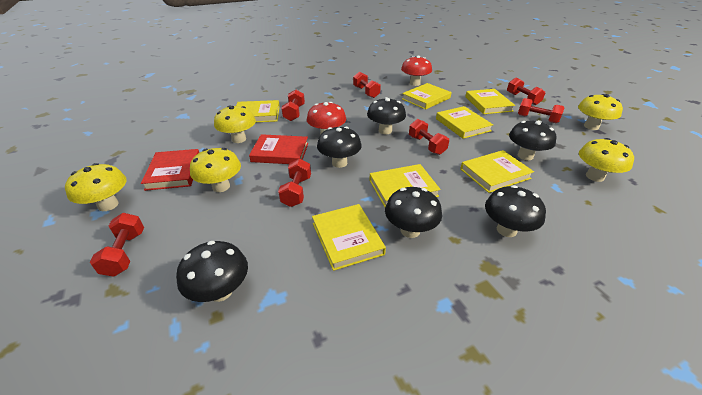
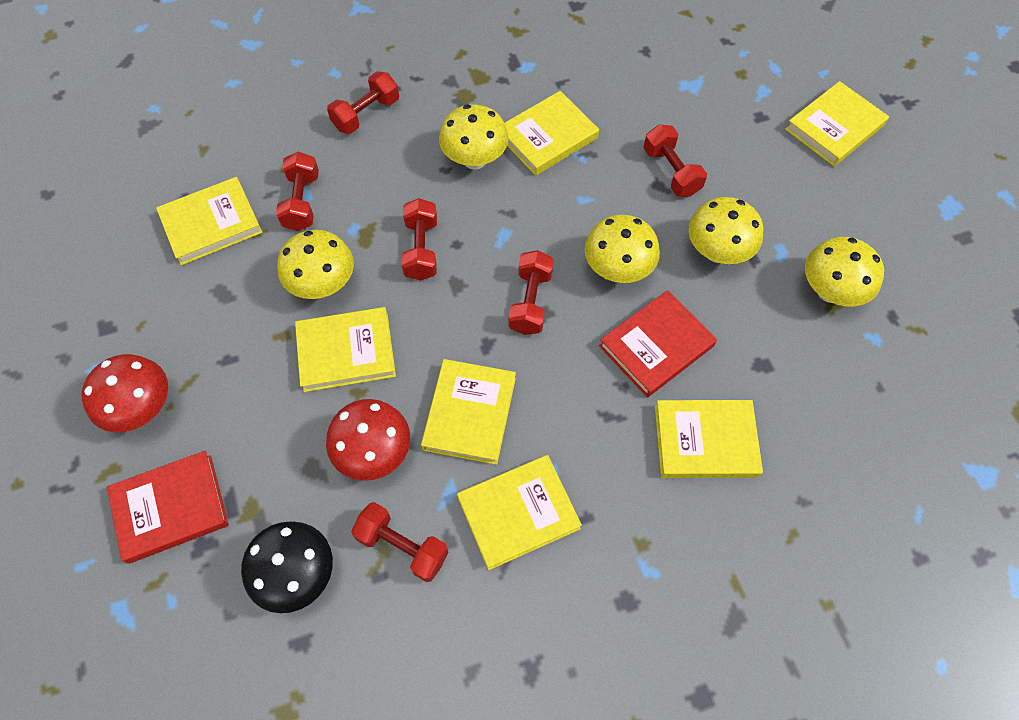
black mushroom: [176,241,248,302] [317,127,362,168] [367,97,406,134] [385,187,442,238] [485,185,546,237] [509,120,556,160] = 6 -> [241,522,333,613] = 1
red dumbbell: [90,213,144,277] [278,159,311,207] [281,90,305,121] [353,72,381,98] [409,119,449,155] [507,78,545,105] [518,98,565,123] = 7 -> [276,152,319,231] [327,71,399,134] [351,502,449,582] [401,198,437,281] [509,250,554,335] [644,124,707,197] = 6

